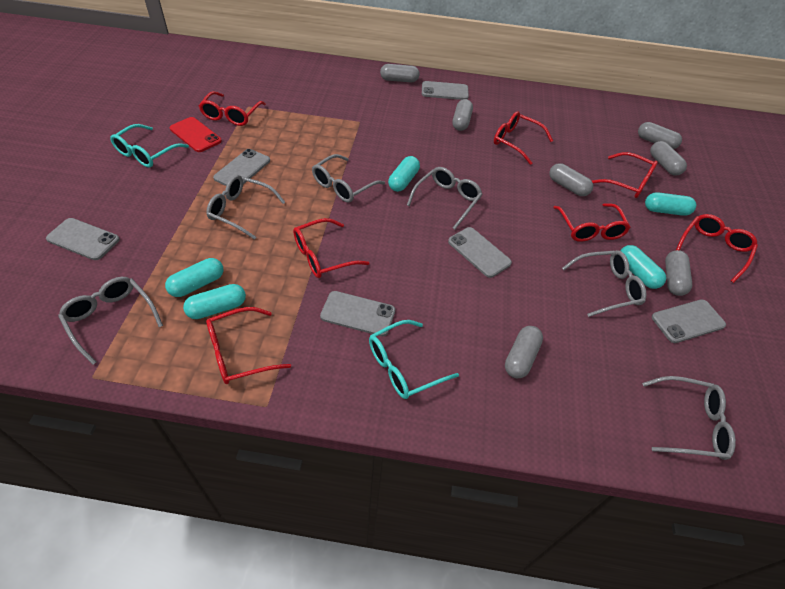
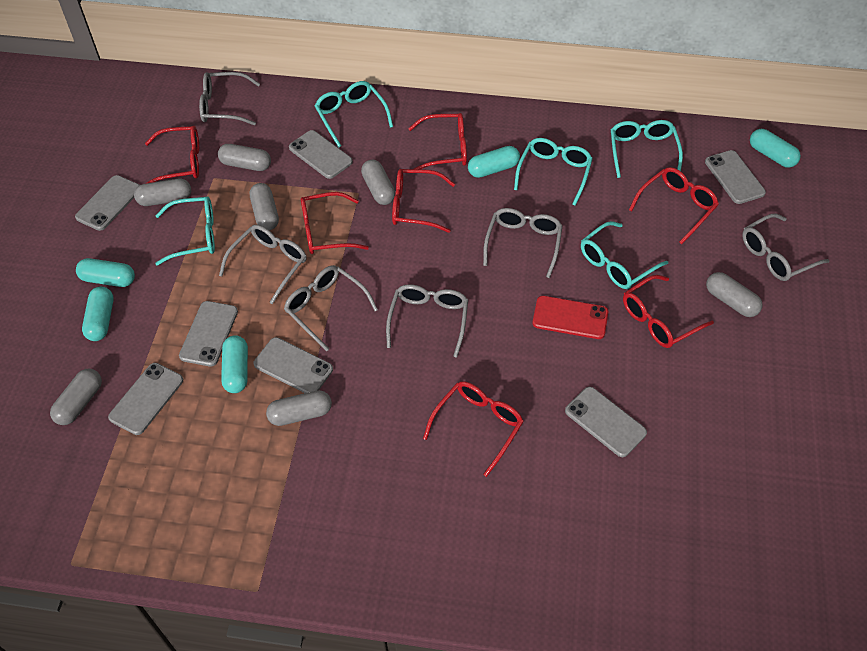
grey phone: [46,218,120,260] [213,149,270,186] [320,291,395,336] [422,81,469,100] [448,227,512,278] [652,299,726,343] = 6 -> [75,175,139,231] [108,363,183,435] [179,301,238,367] [254,337,333,393] [289,130,353,179] [565,387,647,457] [705,150,766,204] = 7
turquoise glasses: [110,124,189,168] [369,320,459,399] = 2 -> [155,196,215,265] [315,81,393,147] [514,138,593,206] [581,221,668,289] [611,120,683,178] = 5

